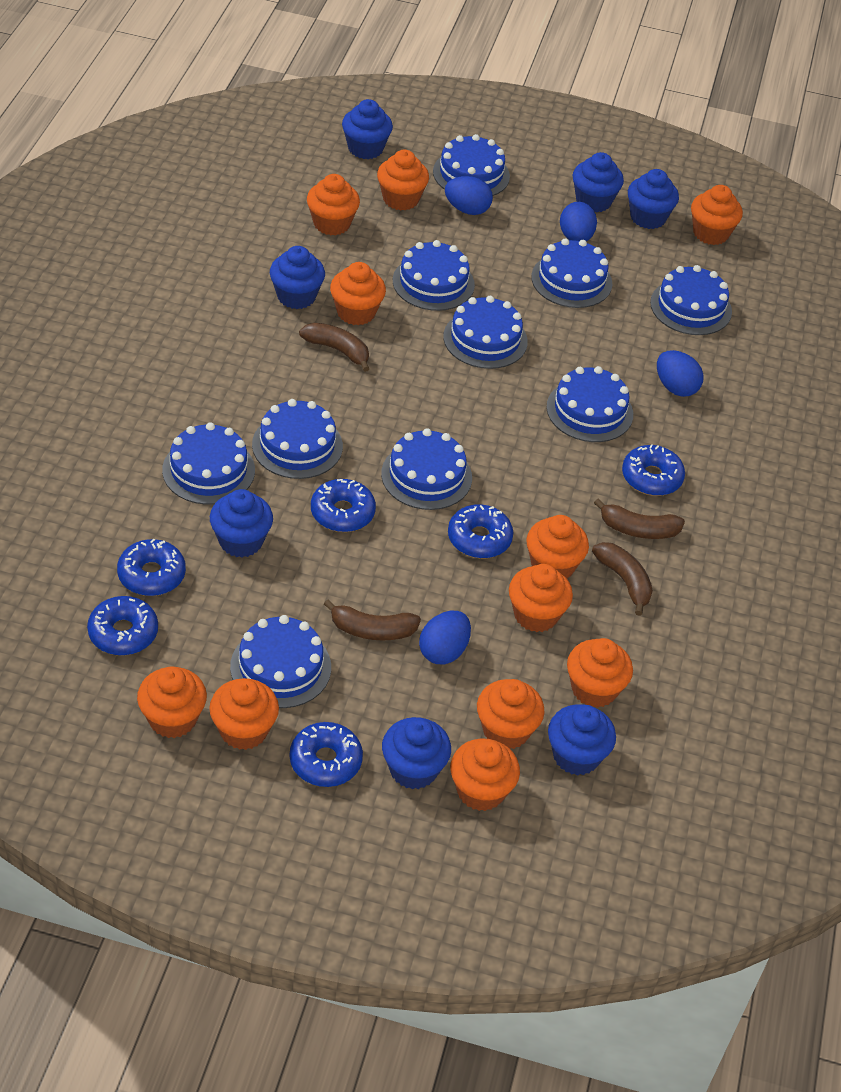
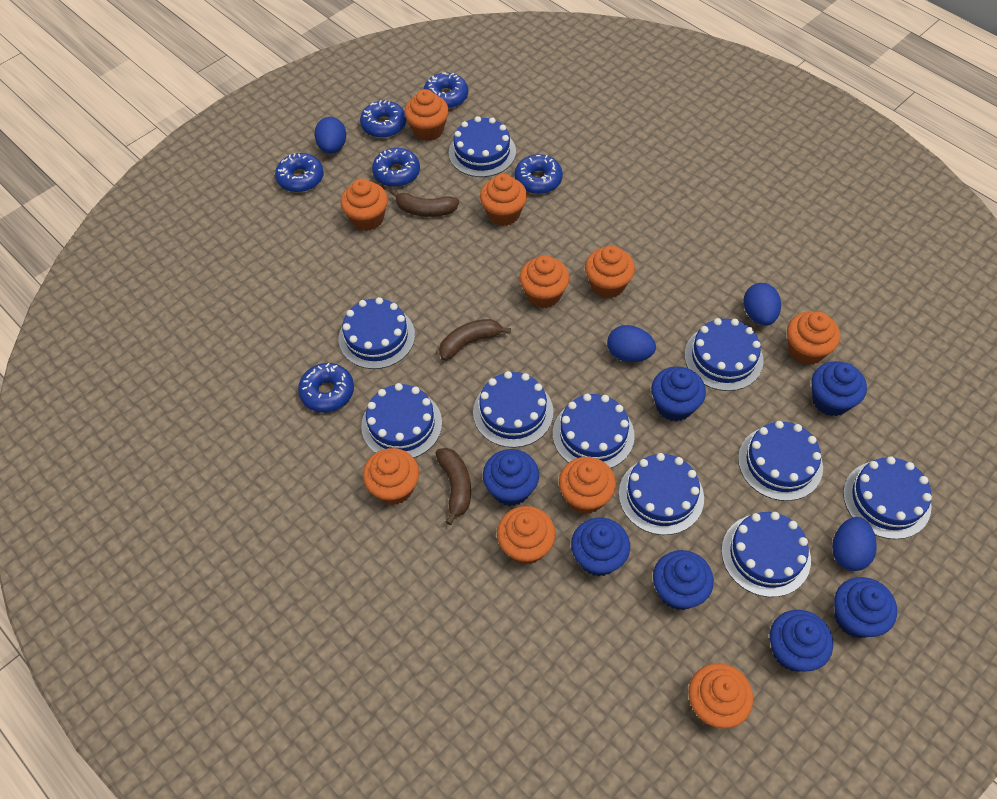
brown banana: [299,323,370,372] [324,600,421,641] [592,542,653,616] [594,499,685,539] = 4 -> [391,189,459,217] [435,448,471,525] [439,319,511,361] = 3
orange cupcake: [137,667,207,738] [209,678,279,750] [307,174,360,235] [330,262,386,325] [377,150,429,210] [450,739,520,811] [477,679,544,749] [509,564,573,632] [526,515,589,579] [567,638,633,708] [691,185,743,245] = 11 -> [340,179,388,231] [363,448,419,505] [404,89,449,141] [480,174,527,226] [497,506,556,565] [519,255,570,308] [559,457,616,514] [585,245,635,298] [688,663,753,729] [787,311,840,365] = 10

